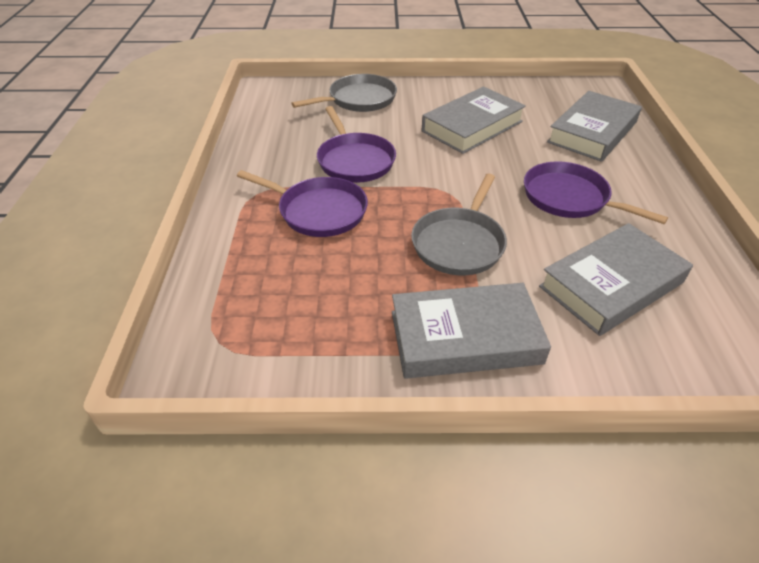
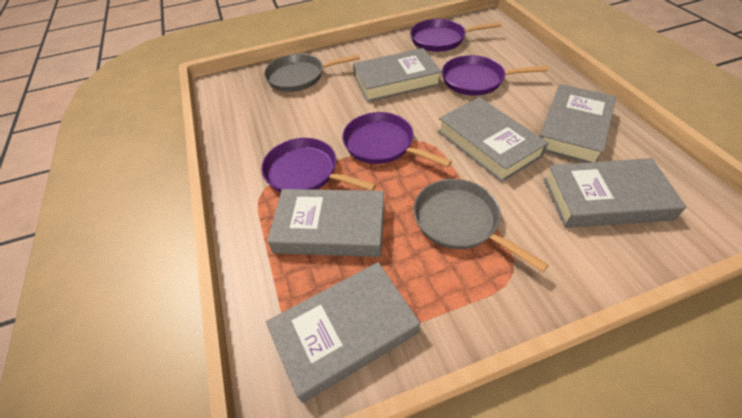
grey book: [392,283,551,379] [422,87,526,154] [539,223,693,336] [547,91,642,162] = 4 -> [266,262,420,403] [267,189,385,257] [353,48,442,102] [438,97,548,182] [539,84,616,163] [544,158,687,228] = 6
purple pan: [237,170,368,237] [317,106,396,183] [524,161,668,224] = 3 -> [261,138,376,192] [342,112,452,167] [410,19,501,52] [442,55,548,96] = 4

